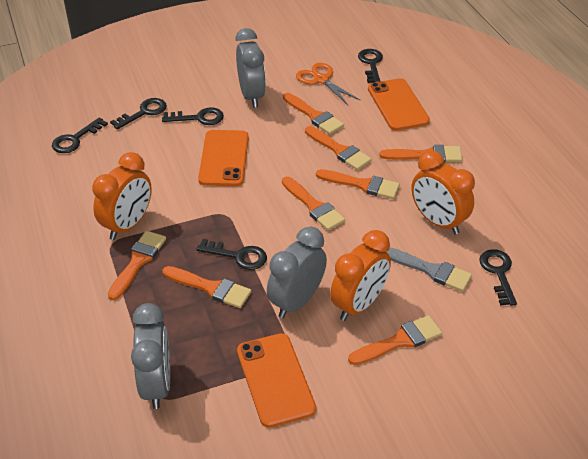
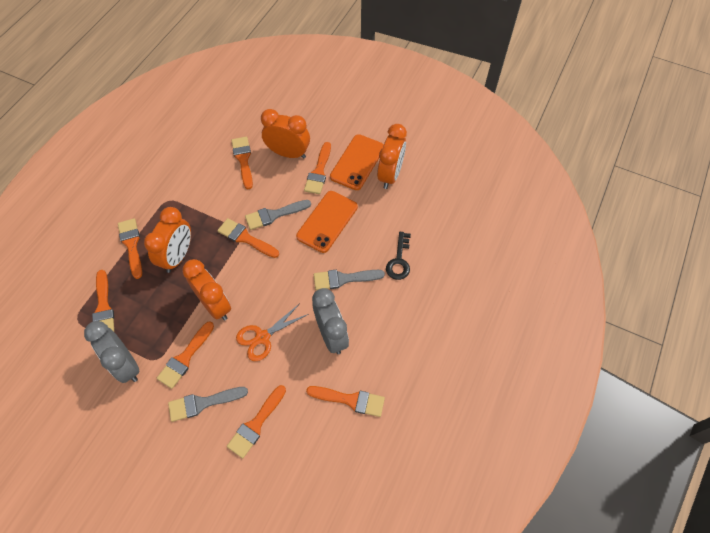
black key: [52,117,108,153] [110,98,167,129] [162,107,224,125] [196,239,267,270] [358,49,383,83] [479,249,517,306] = 6 -> [386,232,411,280] = 1
grey brush: [386,247,472,292] = 1 -> [168,387,248,422] [245,200,311,230] [314,270,385,290] = 3
grey clock: [131,303,170,409] [235,28,266,108] [267,227,327,319] = 3 -> [84,321,140,383] [312,288,349,354] = 2
orange clock: [92,152,152,240] [330,230,391,321] [411,150,475,235] = 3 -> [144,207,191,273] [182,259,231,320] [261,109,310,159] [377,124,407,189] = 4
orange phone: [198,130,249,186] [237,333,316,428] [368,78,430,131] = 3 -> [296,191,358,253] [330,134,384,190] = 2

